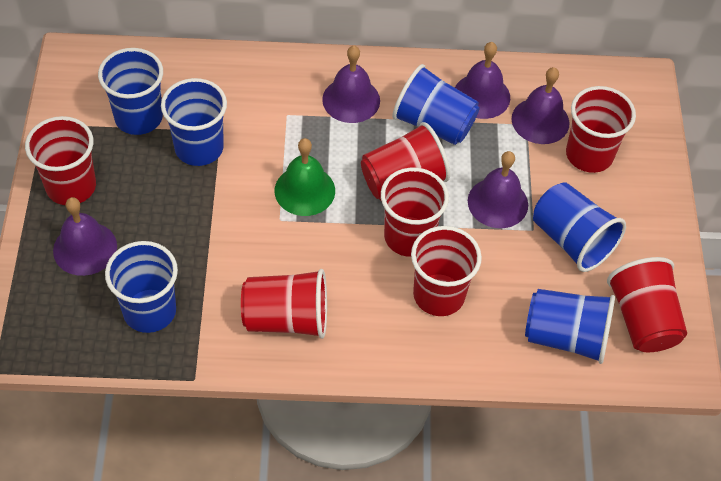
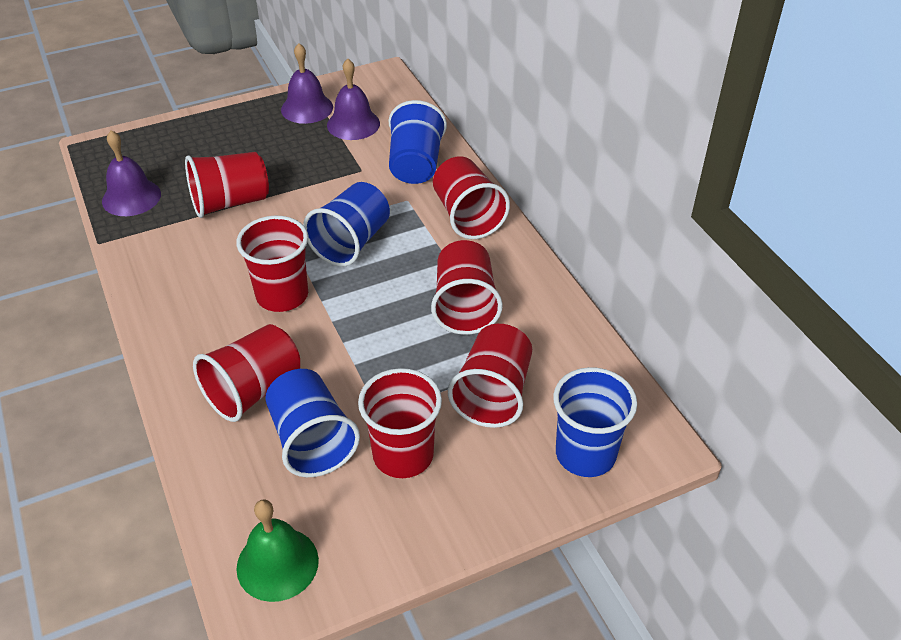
blue cup: [98,48,163,135] [105,241,178,333] [161,78,227,166] [392,64,480,145] [525,289,615,364] [533,183,626,272] = 6 -> [265,369,360,477] [303,182,390,267] [388,100,447,184] [553,367,637,477] = 4
purple bell: [53,197,117,276] [322,46,380,123] [455,42,510,119] [468,151,528,228] [511,67,570,144] = 5 -> [102,130,161,216] [281,43,333,124] [327,59,380,140] = 3

